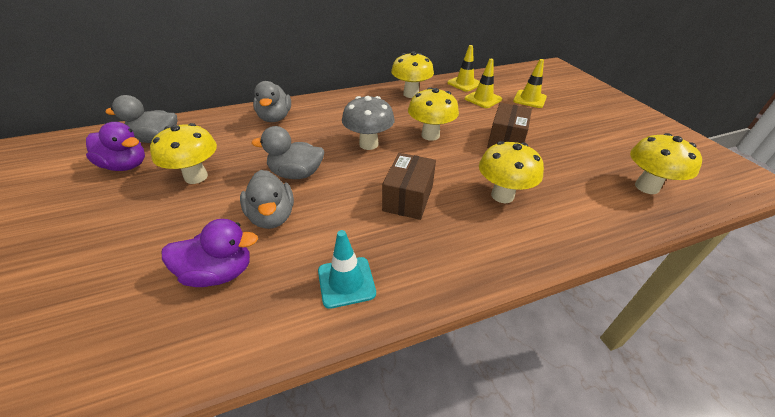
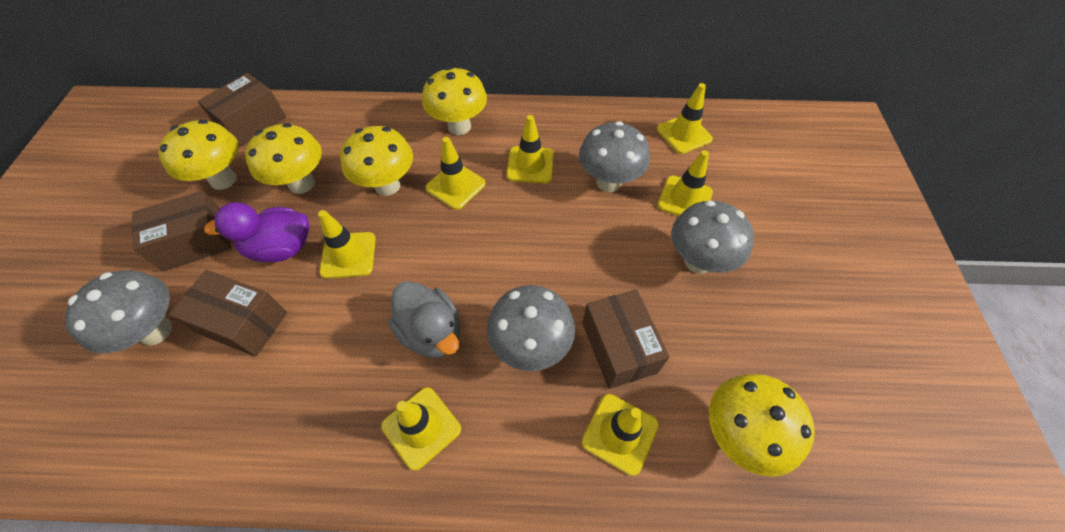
brown box: [382,153,436,220] [487,103,532,148] = 2 -> [132,191,231,271] [168,270,287,357] [197,73,286,147] [582,289,670,389] = 4
grey duck: [105,95,177,143] [240,170,294,229] [252,126,324,179] [253,81,291,122] = 4 -> [388,281,460,358] = 1
grey mushroom: [342,96,395,150] = 1 -> [65,270,172,353] [487,285,575,371] [579,121,650,192] [671,200,754,274] = 4
purple duck: [86,122,145,171] [162,219,258,287] = 2 -> [204,202,310,262] = 1
turquoise traffic cone: [318,230,376,309] = 1 -> none = 0
yellow traffic cone: [447,45,480,92] [465,59,502,108] [513,59,547,108] = 3 -> [318,210,376,279] [381,387,461,471] [426,137,486,210] [507,115,554,183] [582,394,659,476] [657,83,713,154] [658,150,713,216] = 7

